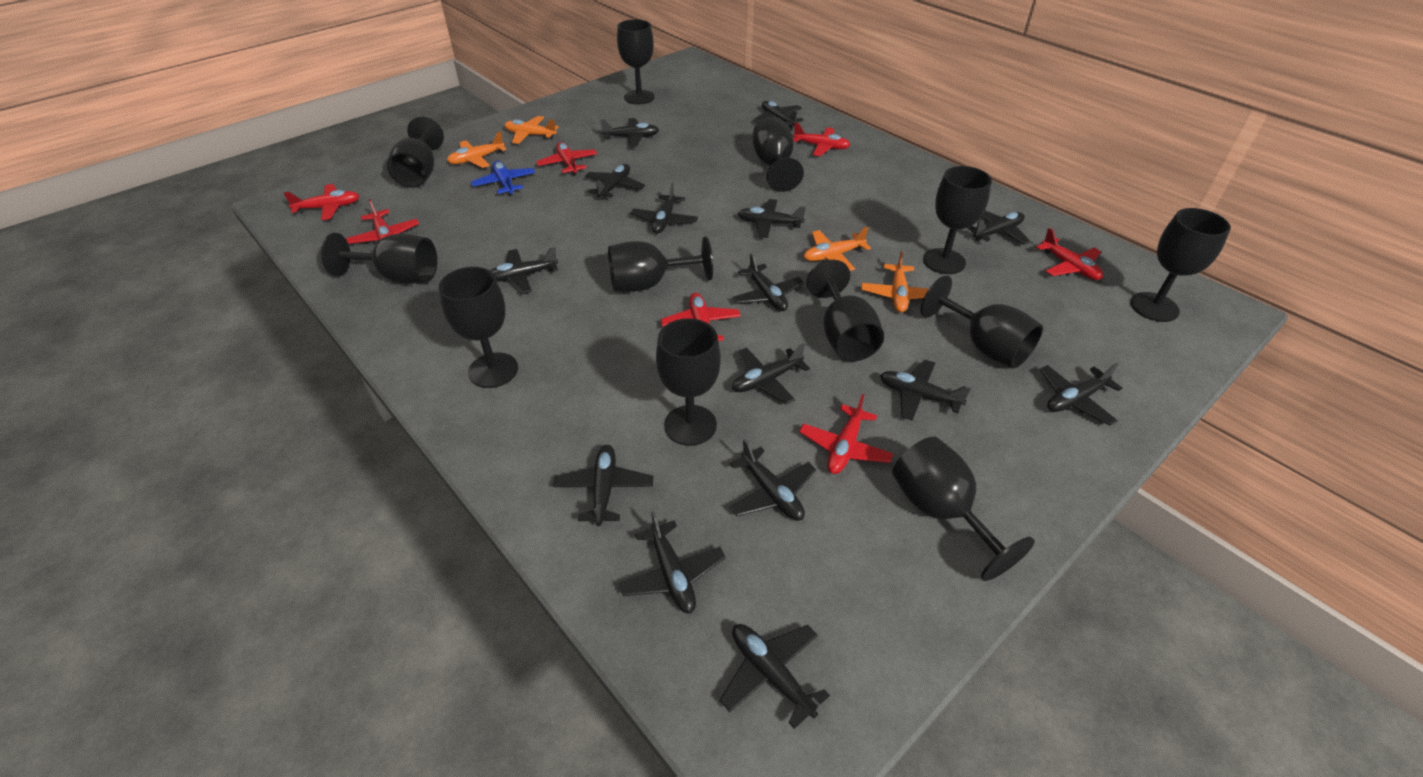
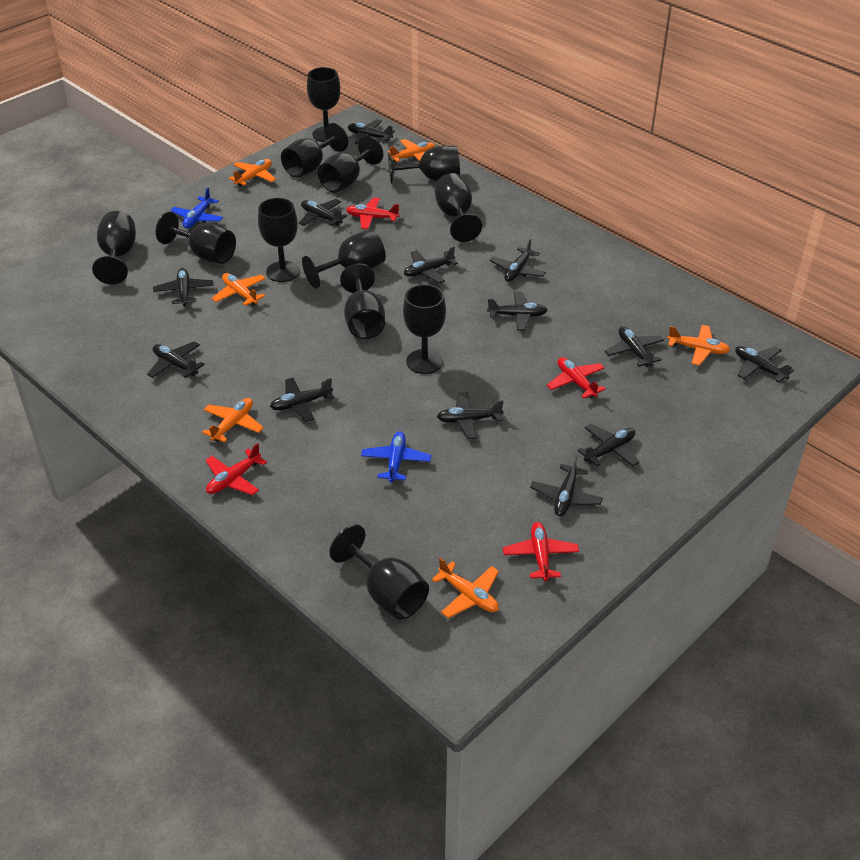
black plane: [489,247,558,294] [553,445,653,526] [585,164,645,200] [600,118,659,147] [618,511,726,613] [630,183,698,234] [720,624,830,729] [729,439,816,521] [732,253,804,311] [732,343,810,404] [738,199,806,238] [753,101,804,129] [880,360,971,421] [967,211,1030,245] [1040,363,1122,426] = 15 -> [147,341,205,378] [153,268,214,307] [270,378,334,422] [299,199,347,226] [348,119,395,144] [404,246,458,284] [437,392,504,439] [487,292,547,331] [490,239,546,282] [530,455,603,516] [578,424,639,467] [605,326,664,367] [735,346,794,383] = 13
blue plane: [471,161,535,196] = 1 -> [170,188,223,228] [361,432,431,483] = 2
orange plane: [447,131,506,168] [504,116,559,144] [804,227,871,271] [861,251,929,312] = 4 -> [202,398,264,443] [212,273,266,306] [229,159,276,187] [387,139,435,162] [432,558,499,618] [667,325,730,366] = 6
red plane: [283,184,359,220] [346,199,419,244] [536,142,597,176] [661,293,741,341] [793,123,850,156] [799,394,894,474] [1036,228,1103,280] = 7 -> [205,443,267,495] [346,197,400,229] [503,522,579,581] [547,357,606,398] = 4

